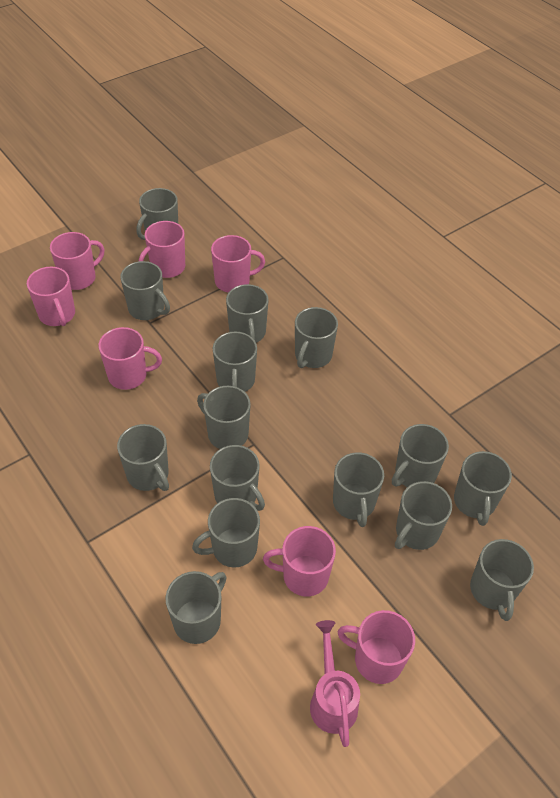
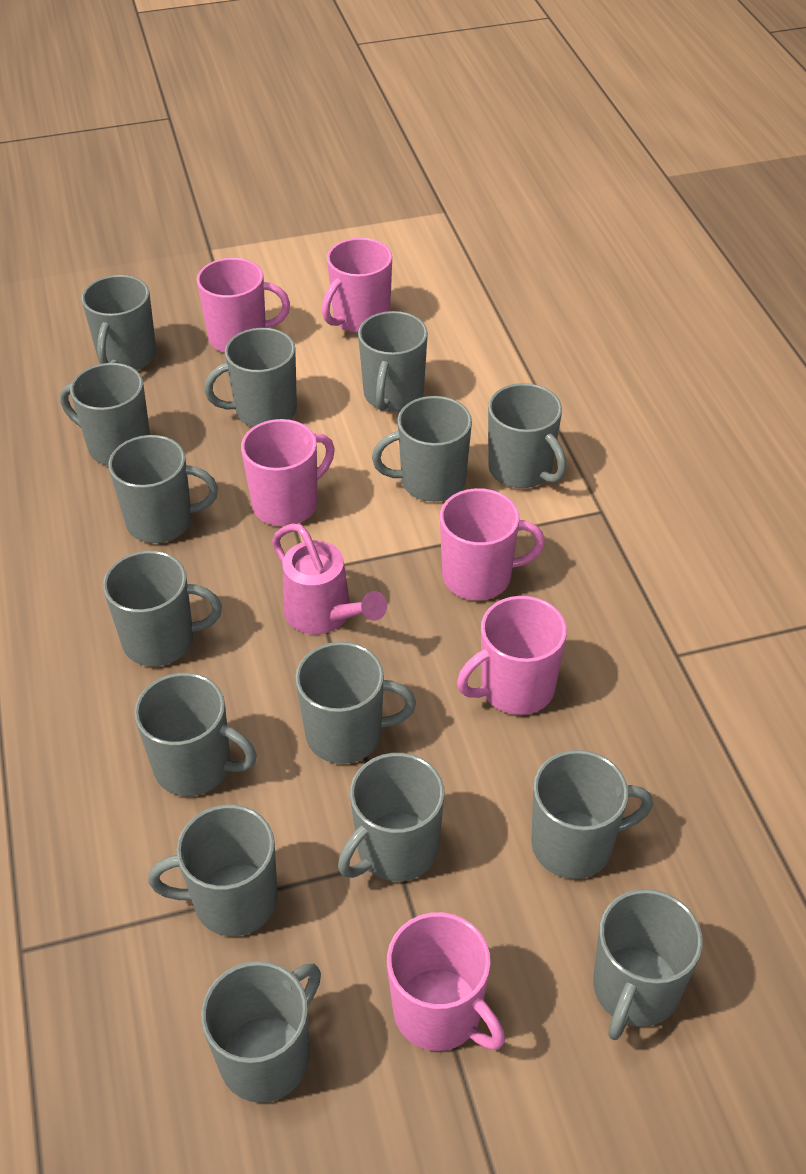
pink mug: [27,267,75,326] [50,232,104,290] [99,327,162,390] [139,221,185,278] [211,235,265,292] [263,526,336,597] [337,610,415,684] = 7 -> [197,258,290,353] [241,419,335,526] [322,238,392,333] [387,912,505,1051] [440,488,545,600] [457,596,567,715] = 6

